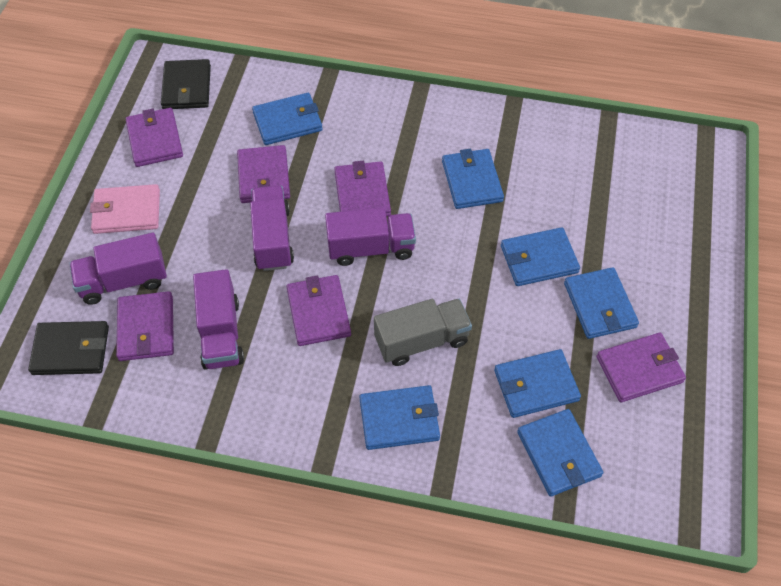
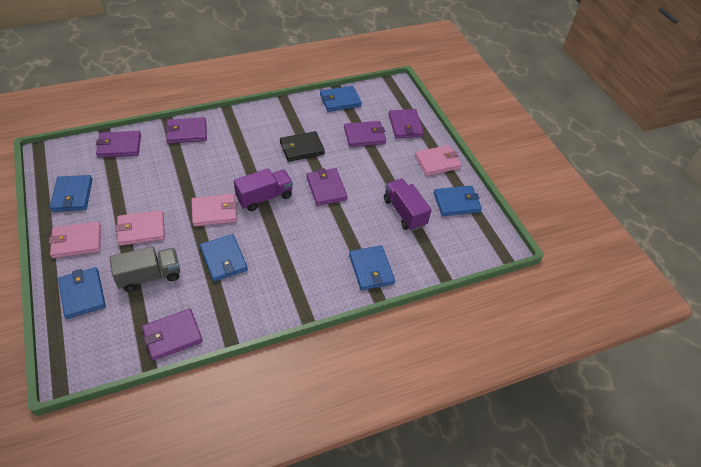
black wallet: [28,321,109,375] [161,59,211,109] = 2 -> [280,131,325,162] = 1
blue wallet: [252,93,323,145] [359,385,440,450] [442,149,504,209] [494,349,581,418] [501,227,580,286] [517,409,603,497] [564,267,639,339] = 7 -> [50,175,92,212] [58,267,106,319] [200,234,248,282] [320,86,362,112] [349,245,395,290] [434,186,482,216] = 6
pink wallet: [90,184,160,234] = 1 -> [49,221,101,258] [116,210,165,246] [191,194,237,227] [415,145,462,176] = 4
purple truck: [69,233,167,305] [193,269,244,370] [250,186,294,271] [325,207,416,266] = 4 -> [234,168,293,211] [384,179,432,231] = 2

